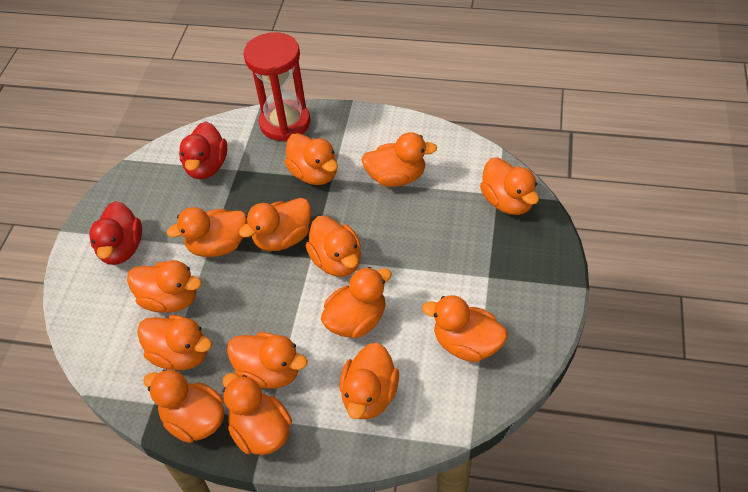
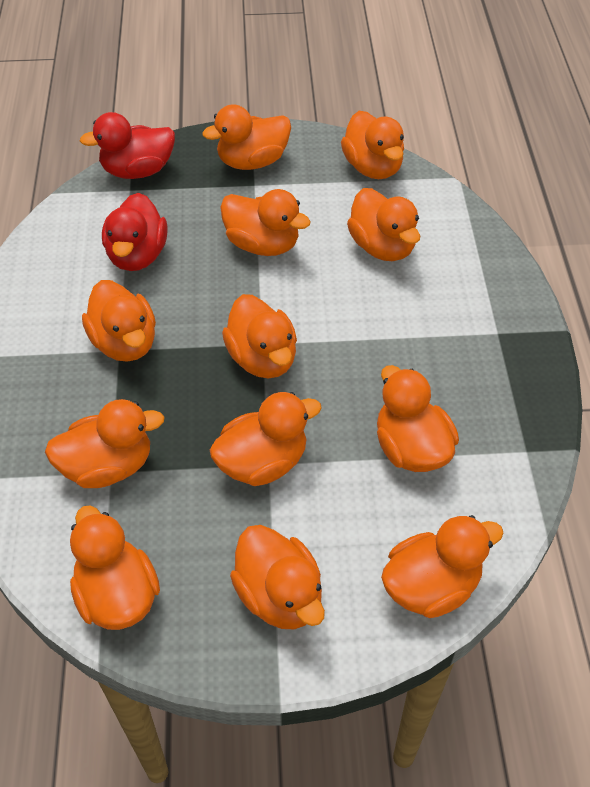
orange duck: [127,260,202,313] [137,315,212,370] [143,369,225,443] [166,207,247,257] [223,373,292,455] [227,332,308,389] [239,198,311,251] [285,133,338,185] [306,216,361,277] [321,267,392,338] [339,343,399,419] [361,132,437,187] [422,295,507,362] [480,158,539,215] = 14 -> [45,399,165,488] [70,505,160,630] [82,280,156,362] [202,104,291,170] [210,392,322,486] [220,189,311,256] [222,294,297,379] [230,525,325,629] [341,111,404,179] [347,188,420,261] [377,365,459,472] [381,515,504,618] = 12
red hourglass: [244,32,310,142] = 1 -> none = 0

